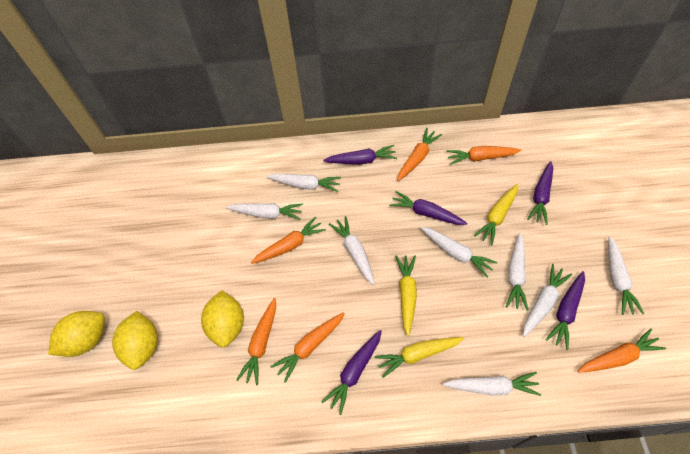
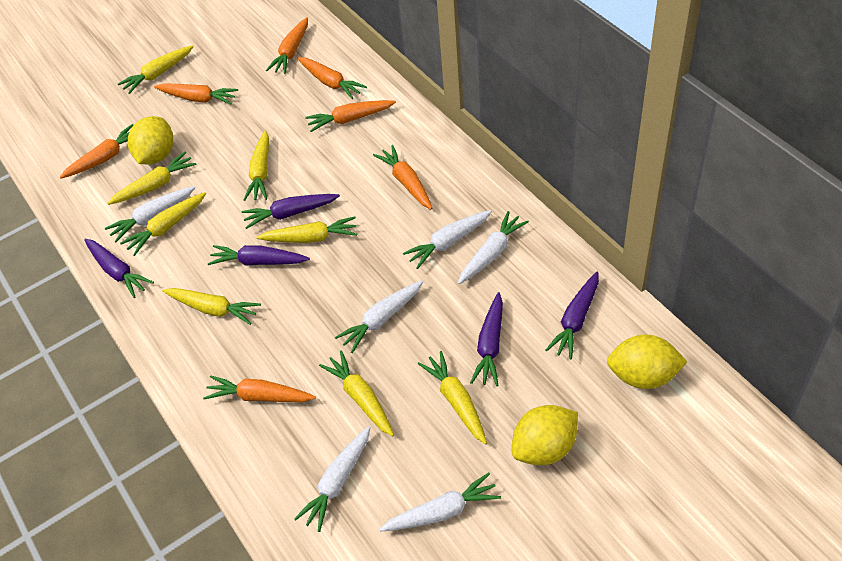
orange carrot: [236,298,276,386] [251,216,326,264] [270,312,345,383] [397,128,442,181] [446,146,521,165] [578,328,666,373] = 6 -> [60,124,133,179] [154,84,238,104] [203,375,316,402] [266,17,308,74] [297,57,367,99] [305,100,396,132] [373,145,432,209] = 7
white carrot: [226,203,303,220] [267,174,341,192] [329,216,375,285] [421,227,497,278] [443,372,541,396] [506,233,528,311] [523,264,572,337] [608,236,644,315] = 8 -> [105,186,196,242] [294,426,371,532] [335,280,423,353] [379,472,501,532] [403,210,492,269] [458,211,529,284] = 6
yellow carrot: [375,337,464,378] [395,255,417,336] [474,184,518,245] = 3 -> [107,152,196,205] [118,45,194,94] [120,192,206,256] [162,288,261,325] [244,131,269,201] [257,217,357,243] [319,350,394,437] [418,351,487,445] = 8

